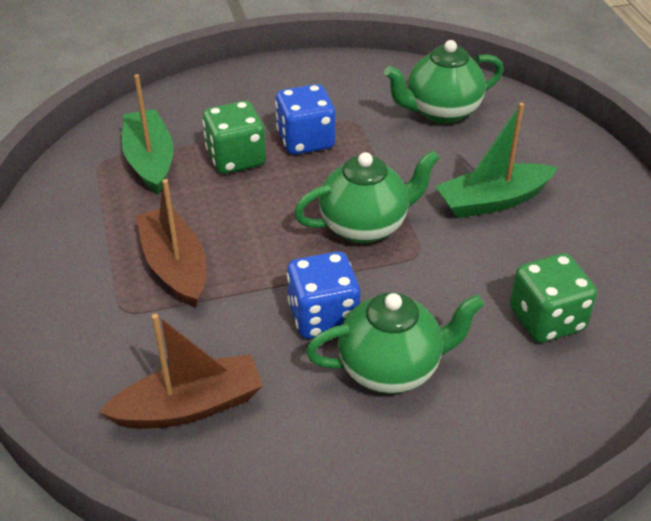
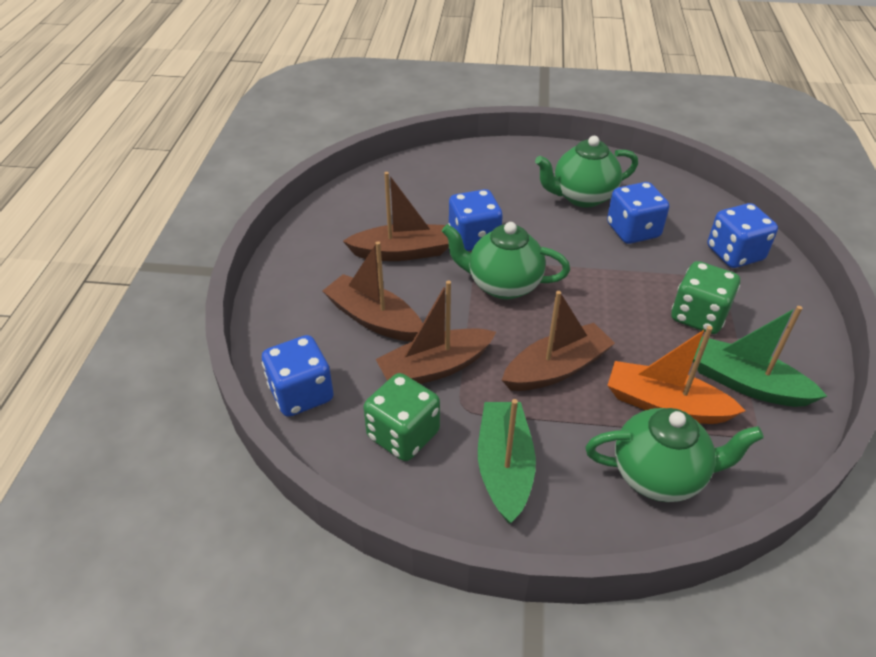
blue dice: [275,84,335,155] [287,251,360,339] = 2 -> [262,335,334,417] [448,189,503,251] [607,182,669,244] [708,203,778,268] = 4
brown boat: [99,314,263,429] [136,179,206,308] = 2 -> [323,241,423,342] [343,172,449,261] [376,280,496,384] [502,291,615,391] = 4
orange boat: none = 0 -> [607,326,746,424] = 1

